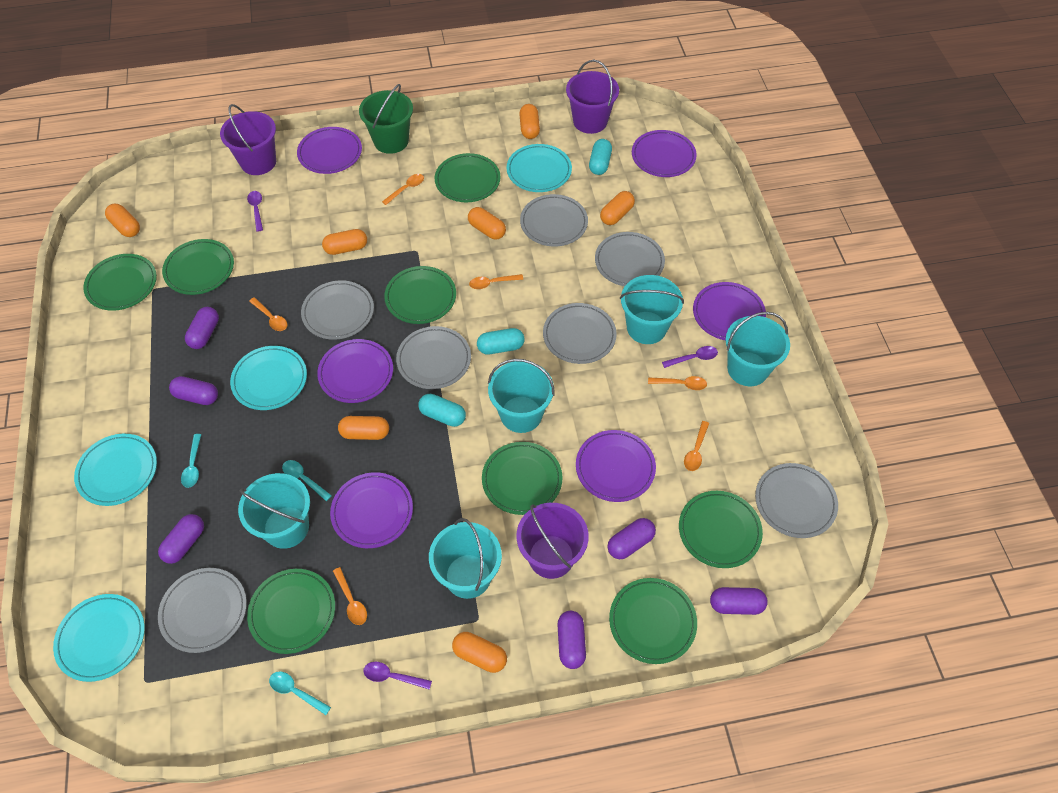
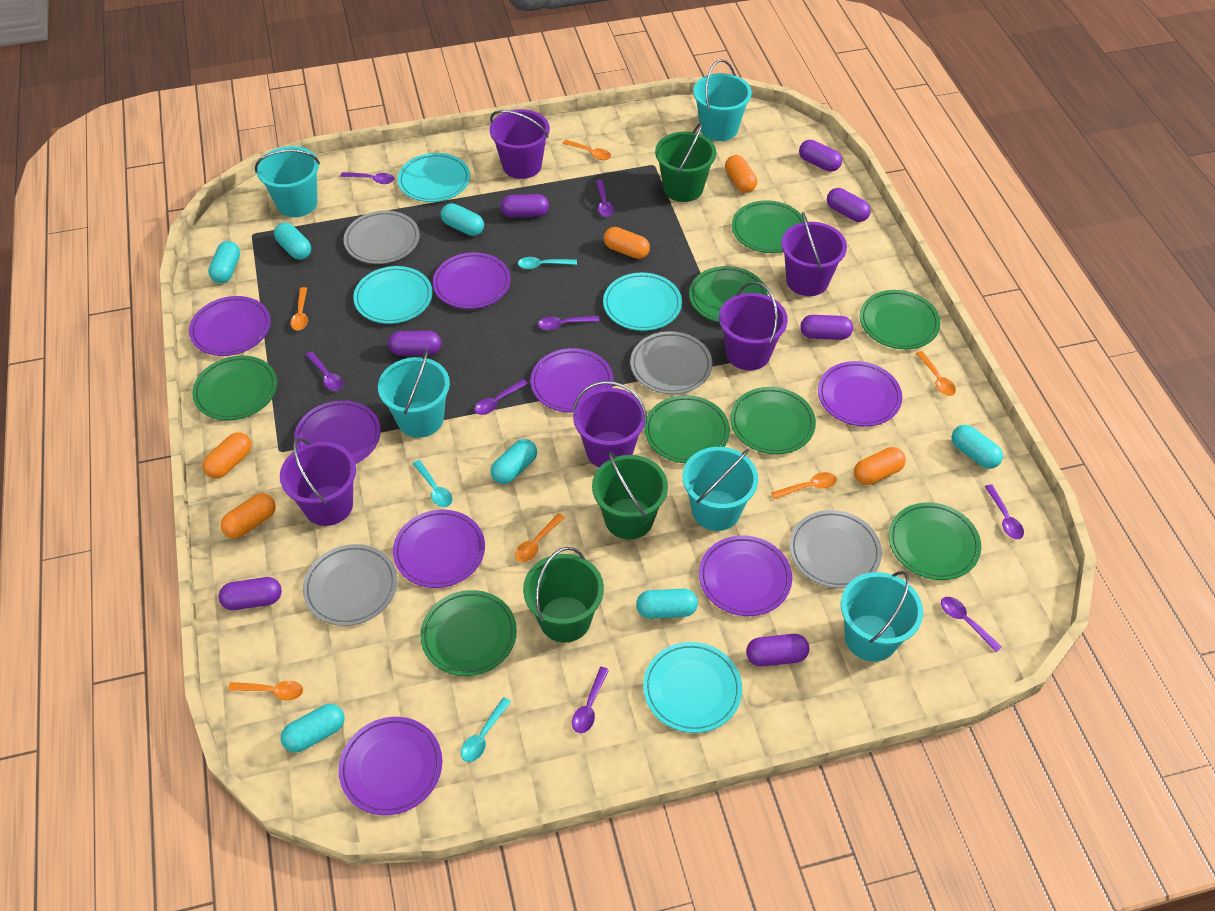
green bucket: [359,84,413,154] = 1 -> [523,547,604,643] [592,452,668,540] [655,122,716,202] = 3
grey plate: [158,568,247,653] [301,280,374,340] [396,326,471,389] [520,194,588,246] [543,303,617,364] [595,232,665,286] [755,463,838,538] = 7 -> [303,544,397,626] [344,211,420,264] [630,331,712,394] [789,510,882,589] = 4
orange capsule: [105,203,140,237] [322,229,367,255] [338,416,389,440] [452,632,507,673] [468,207,506,240] [519,104,540,139] [600,191,635,225] = 7 -> [202,432,252,479] [221,493,276,538] [604,227,650,259] [725,155,757,193] [854,447,906,485] = 5
purple bucket: [220,104,276,175] [517,503,589,579] [566,60,619,134] = 3 -> [280,438,356,526] [490,109,550,179] [573,381,647,467] [719,282,788,370] [781,212,847,296] = 5
purple capsule: [158,514,204,564] [169,376,218,405] [185,307,219,349] [557,611,586,669] [607,518,656,559] [710,587,768,615] = 6 -> [219,577,282,610] [388,331,441,355] [501,194,549,217] [746,634,809,666] [799,140,842,172] [800,315,853,340] [827,188,871,222] = 7
purple plate: [297,127,362,174] [317,339,393,403] [330,472,413,548] [576,430,656,502] [632,130,697,177] [693,282,766,341] = 6 -> [189,296,271,356] [294,400,381,464] [338,717,442,815] [393,510,485,588] [433,252,511,309] [530,348,613,413] [699,535,792,616] [818,361,902,427] = 8
purple spoon: [247,191,263,232] [363,662,432,690] [662,346,718,368] = 3 -> [306,351,344,391] [340,172,394,184] [474,379,528,415] [538,316,599,330] [572,667,609,733] [596,180,614,217] [941,597,1002,652] [985,484,1024,539] = 8
turquoise capsule: [418,394,466,427] [477,328,525,355] [589,139,612,175] = 3 -> [208,241,240,283] [274,222,311,260] [281,704,345,752] [441,203,484,236] [491,439,537,484] [636,589,698,619] [952,425,1003,469] = 7

